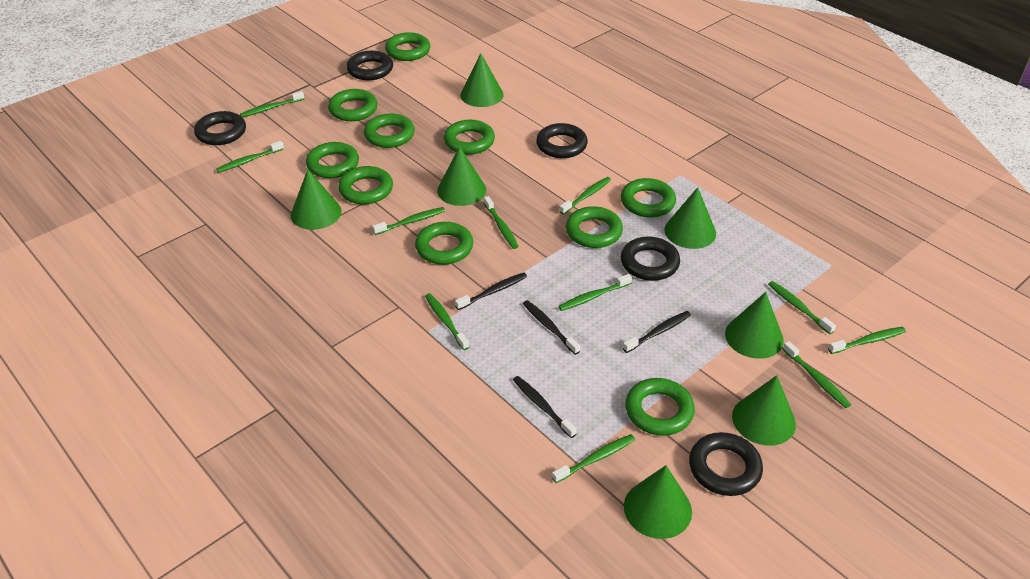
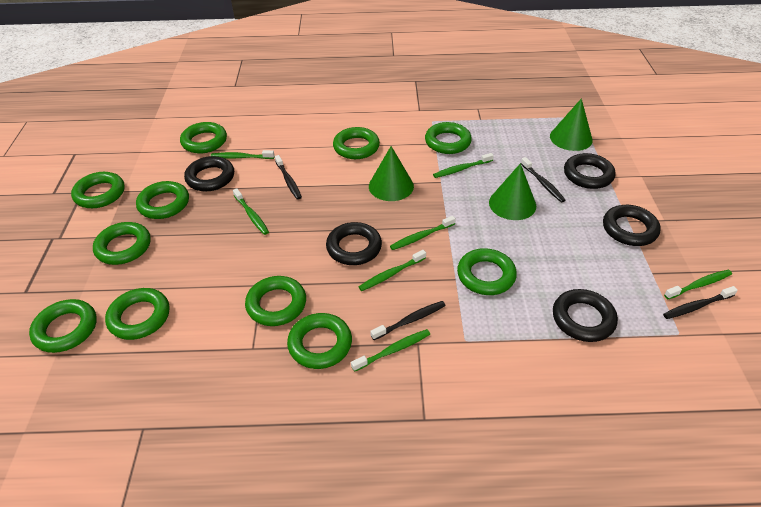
green cone: [291,169,342,230] [437,146,486,206] [460,53,503,107] [624,465,692,539] [664,187,716,249] [725,292,784,359] [732,375,796,446] = 7 -> [369,146,414,201] [489,163,536,220] [550,98,593,151] = 3
green ring: [306,142,359,178] [328,89,378,121] [338,166,393,204] [364,113,415,148] [385,32,430,61] [415,222,473,265] [444,120,495,154] [566,206,623,248] [621,178,676,217] [625,378,695,436] = 10 -> [29,299,97,353] [71,172,125,208] [93,222,151,265] [105,288,169,340] [136,181,189,219] [180,122,227,154] [245,276,306,326] [287,313,352,369] [333,127,380,159] [425,122,472,154] [457,248,517,295] = 11
green toothbrush: [216,140,284,173] [240,91,304,117] [372,207,445,235] [425,293,469,350] [484,196,519,249] [552,434,635,483] [558,274,632,311] [559,177,611,215] [768,281,836,334] [783,341,851,408] [828,327,906,354] = 11 -> [211,150,274,159] [233,188,269,235] [351,329,430,372] [359,250,426,291] [390,216,456,250] [433,153,494,178] [664,270,732,299] = 7

